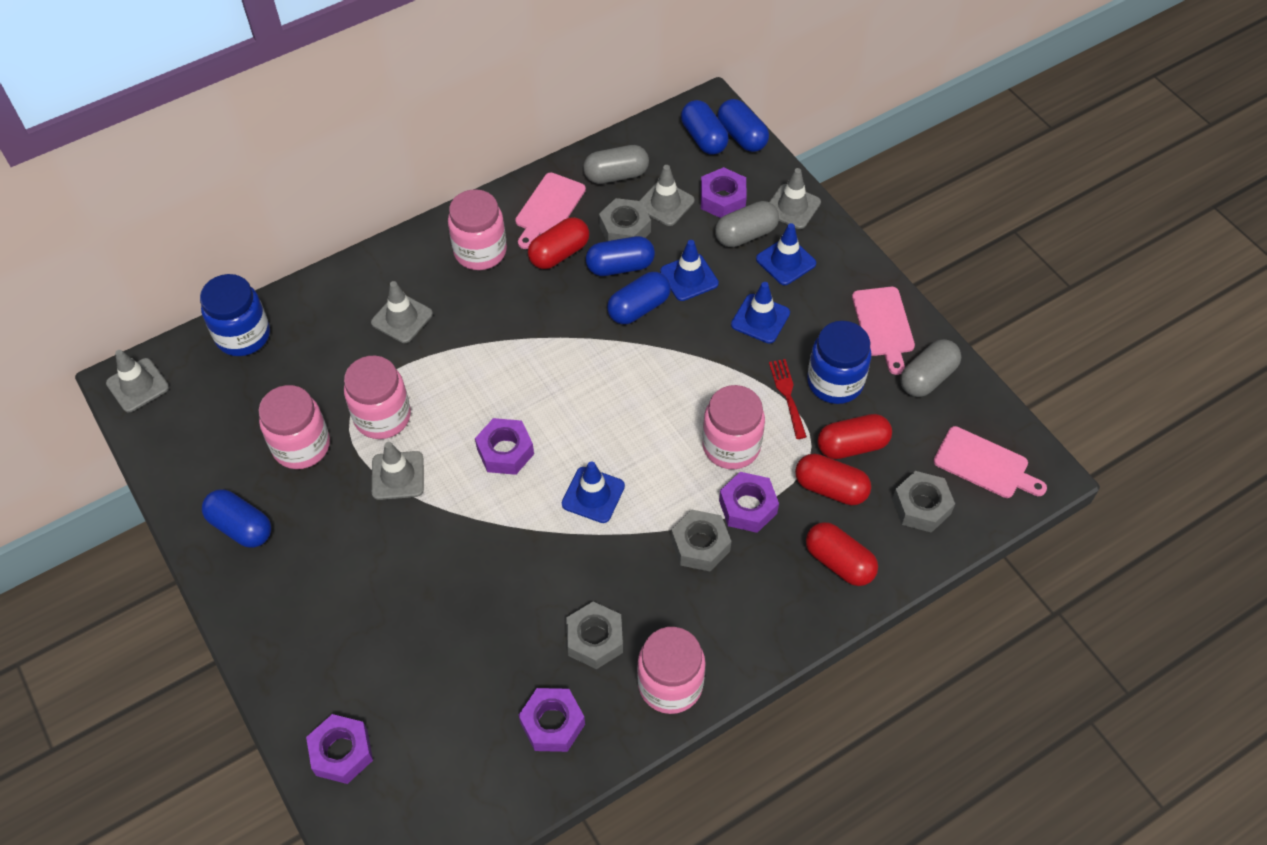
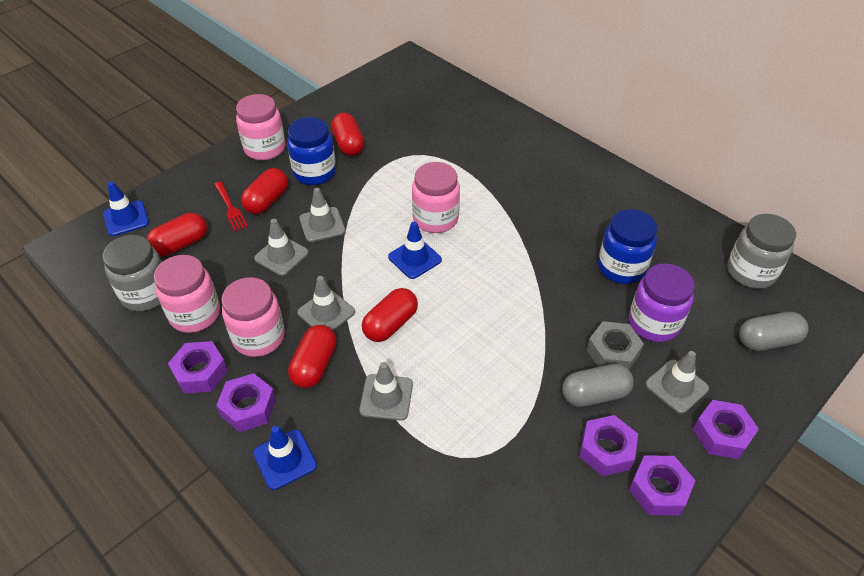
blue capsule: [202,489,271,548] [586,236,655,276] [607,272,671,324] [681,100,729,155] [717,99,769,152] = 5 -> none = 0
blue traffic cone: [562,461,625,523] [660,240,719,301] [731,282,790,343] [756,223,816,285] = 4 -> [103,181,149,236] [253,426,317,490] [388,222,442,279] = 3
grey capsule: [583,145,649,184] [715,201,779,247] [900,339,961,397] = 3 -> [562,364,634,407] [739,312,809,351] = 2
grey jar: none = 0 -> [102,235,162,311] [727,214,796,289] = 2
grey nut: [566,601,623,669] [599,198,651,241] [671,510,731,571] [892,471,955,533] = 4 -> [586,321,644,370] = 1
pink cutting board: [515,173,586,249] [852,287,915,375] [934,426,1047,498] = 3 -> none = 0
pink jar: [258,385,330,469] [344,356,411,439] [448,189,507,270] [637,627,706,714] [702,385,765,469] = 5 -> [154,255,220,333] [221,277,285,357] [236,94,285,160] [412,162,460,233] = 4
purple jar: none = 0 -> [629,263,695,342] = 1
red capsule: [528,217,589,269] [795,454,871,505] [806,522,878,586] [818,414,892,459] = 4 -> [146,213,207,256] [241,168,288,214] [288,325,337,388] [331,113,364,156] [362,288,418,342] = 5

